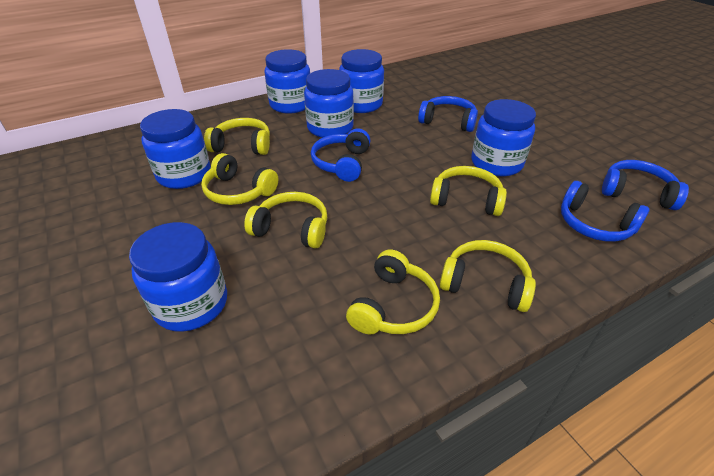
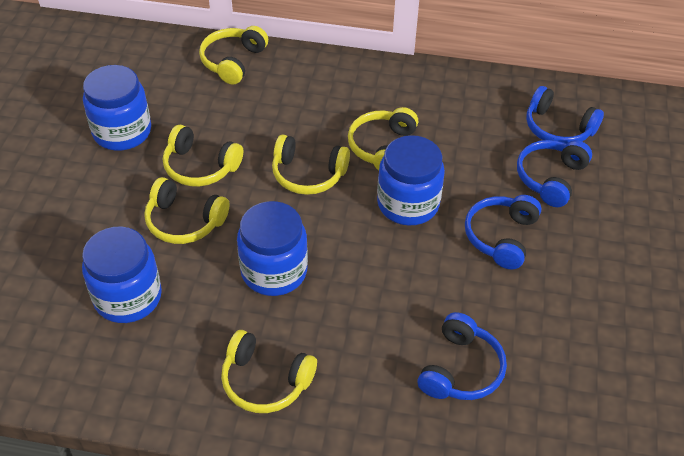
blue jar: [129,222,227,332] [140,109,211,189] [264,49,310,114] [304,69,354,138] [339,49,384,113] [471,99,536,176] = 6 -> [82,226,162,323] [83,65,151,151] [237,201,308,296] [377,135,445,225] = 4

